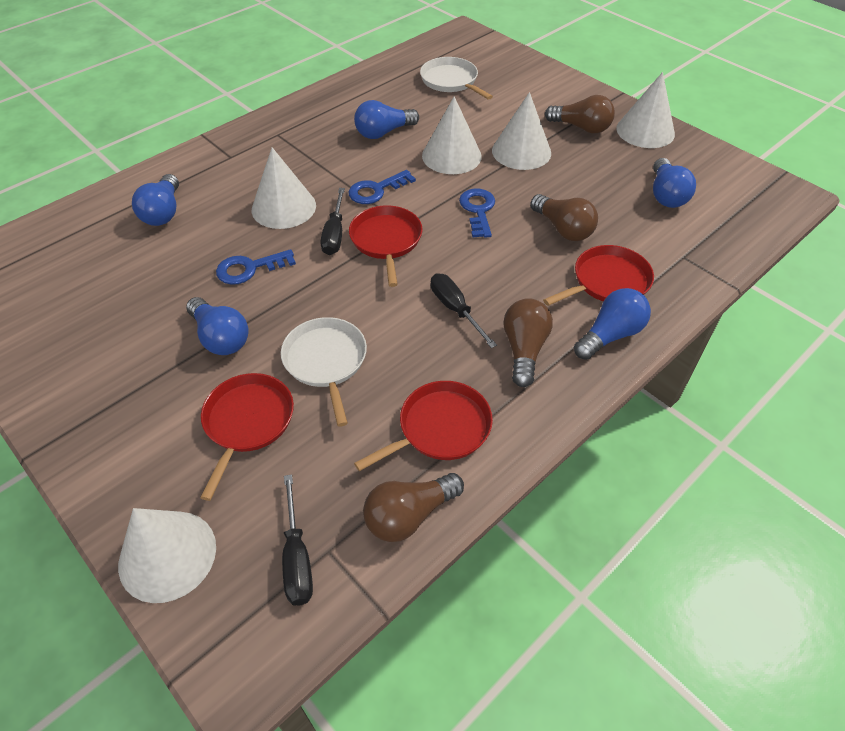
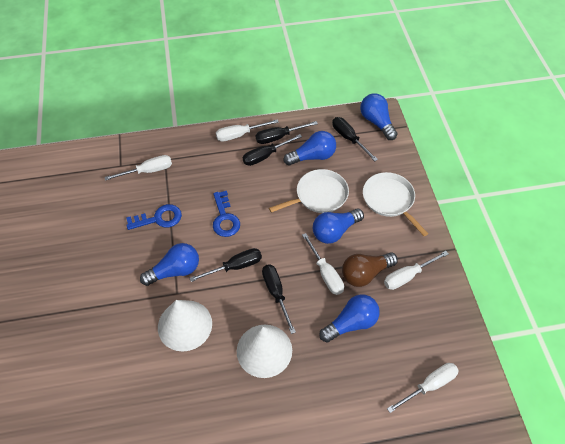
black screwdriver: [282,474,313,605] [320,188,345,255] [431,274,497,348] = 3 -> [189,248,262,282] [243,134,302,166] [256,121,318,144] [262,265,296,334] [332,117,378,161] = 5
blue key: [216,249,296,285] [349,170,416,204] [459,189,495,238] = 3 -> [126,204,182,230] [213,191,240,237] = 2
brown light bulb: [363,473,464,542] [503,298,553,387] [530,194,598,241] [545,95,615,133] = 4 -> [342,252,398,287] = 1
red pan: [200,373,294,501] [349,205,423,287] [354,381,493,471] [543,245,654,306] = 4 -> none = 0
white cone: [118,508,216,603] [252,147,316,229] [422,96,482,174] [492,92,551,170] [616,72,675,148] = 5 -> [158,300,212,352] [237,325,292,378] = 2
white screwdriver: none = 0 -> [104,155,172,181] [216,119,279,141] [302,233,344,295] [384,251,448,290] [387,363,459,413] = 5

